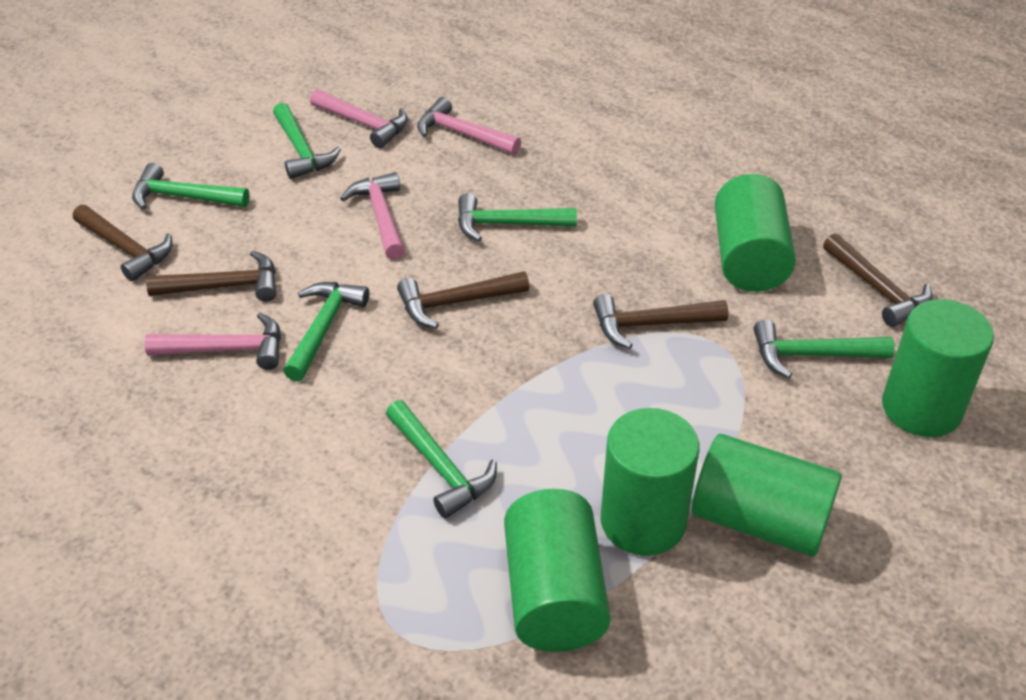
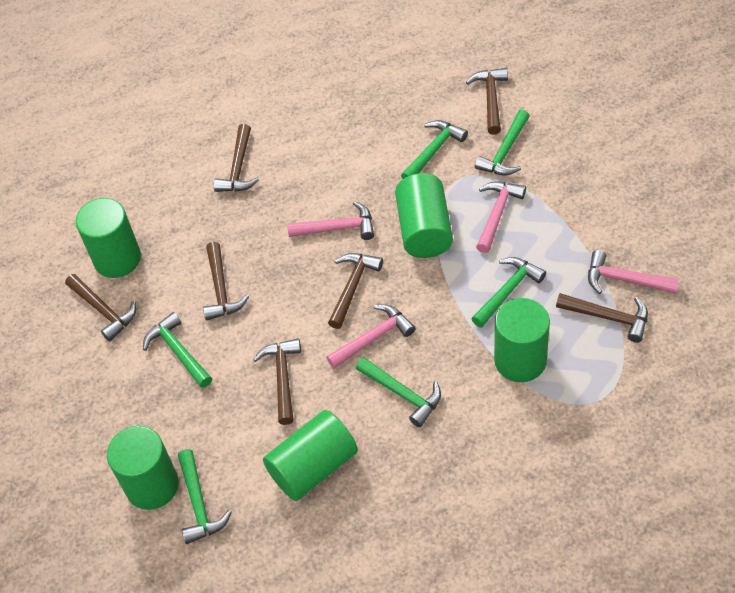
brown hammer: [73,205,172,281] [146,251,276,302] [397,271,529,329] [593,294,728,349] [823,233,933,327] = 5 -> [65,274,136,341] [203,242,249,321] [214,124,259,192] [253,338,301,425] [328,253,383,329] [466,68,508,135] [556,293,648,343] = 7

